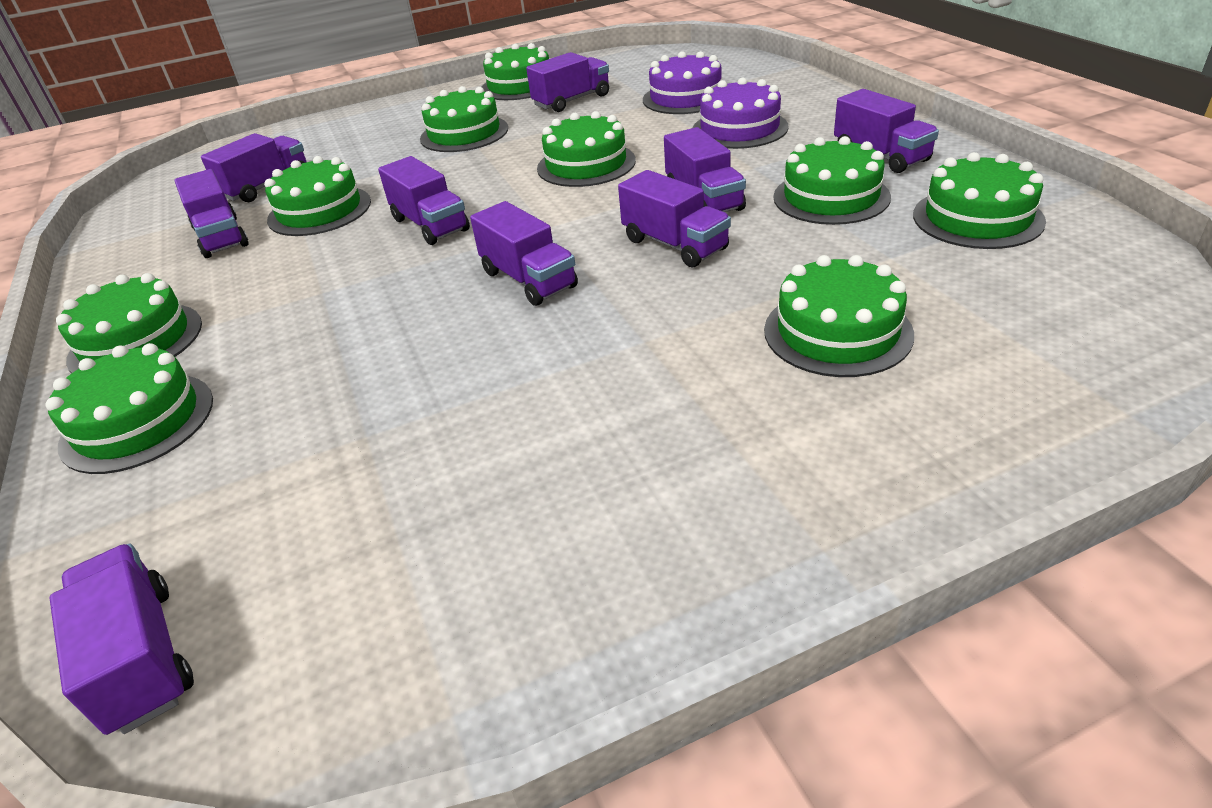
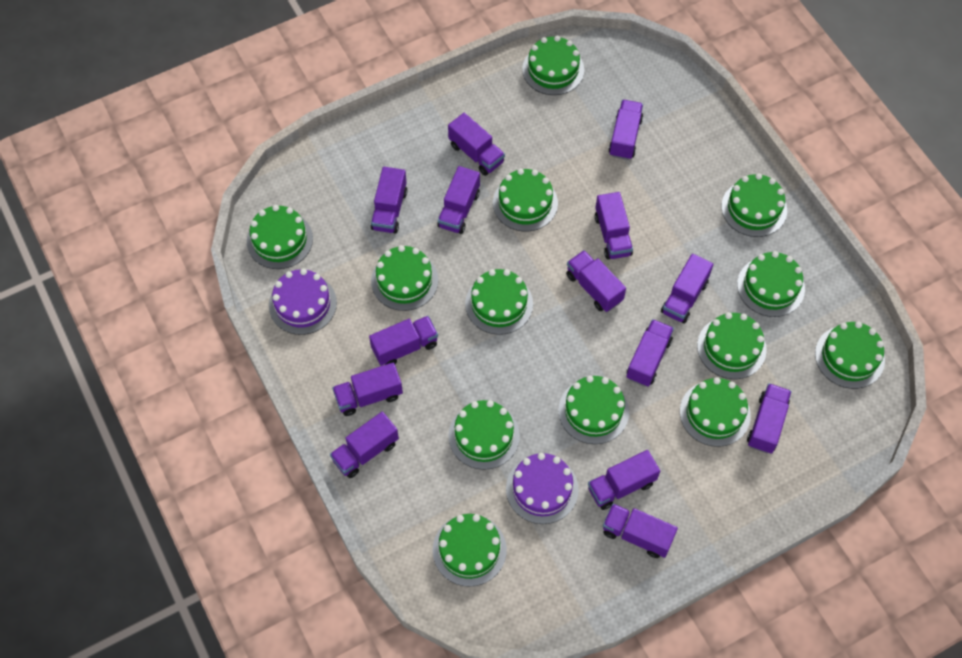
green cake: [46,343,213,474] [56,273,202,373] [264,156,371,236] [420,86,508,152] [482,43,549,100] [537,111,636,187] [764,255,914,377] [773,136,891,225] [913,152,1046,249] = 9 -> [247,205,313,269] [371,245,438,311] [433,514,507,587] [448,400,520,470] [465,269,533,335] [493,168,558,231] [522,35,584,95] [558,375,629,444] [680,377,751,447] [697,312,767,379] [721,173,787,237] [737,251,805,317] [815,321,885,389] = 13
purple truck: [50,544,194,735] [174,169,249,258] [201,133,306,202] [378,156,470,245] [470,201,578,306] [526,52,609,112] [618,170,731,267] [664,127,746,212] [834,89,939,173] = 9 -> [330,412,399,478] [332,363,403,416] [369,316,438,366] [371,167,407,233] [437,166,480,234] [448,113,505,176] [566,250,626,312] [588,450,660,510] [595,192,633,260] [603,503,678,558] [608,100,643,160] [626,319,674,387] [661,254,713,323] [747,383,792,454] = 14

